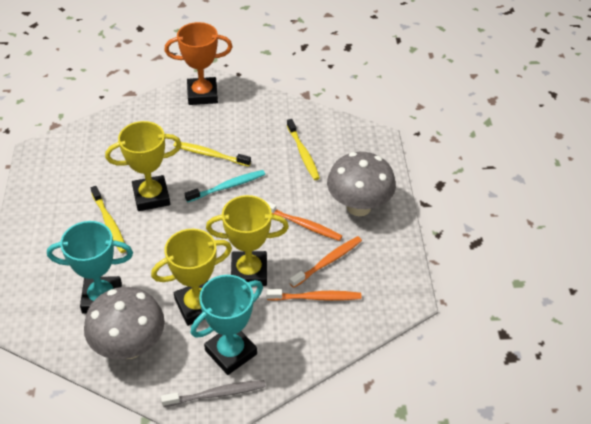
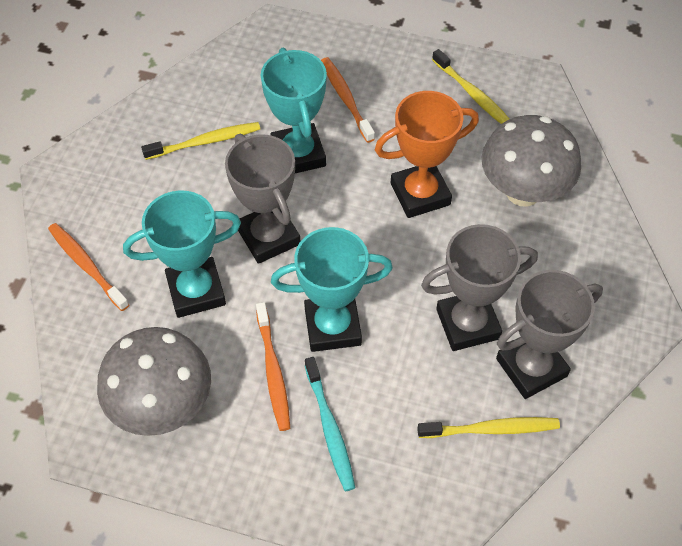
grey toothbrush: [161,380,266,407] = 1 -> none = 0
grey trophy: none = 0 -> [225,134,300,264] [421,224,538,351] [496,270,603,399] = 3
turquoise trophy: [47,221,133,314] [191,275,263,375] = 2 -> [123,190,241,318] [261,47,327,173] [271,227,393,352] = 3
yellow trophy: [105,121,182,211] [151,229,232,326] [206,195,289,286] = 3 -> none = 0

